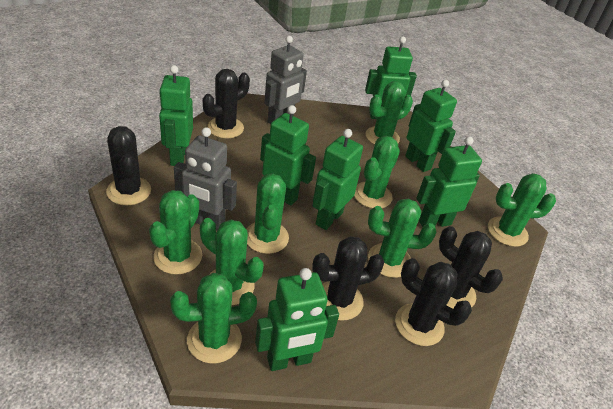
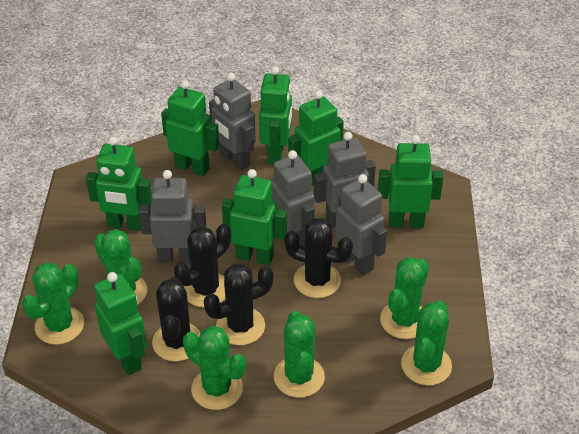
black cactus: [106,126,151,205] [203,69,250,138] [312,236,385,321] [395,258,472,346] [439,226,503,309] = 5 -> [152,277,200,361] [174,224,231,307] [204,264,274,345] [284,218,353,298] = 4
green cactus: [149,190,202,275] [170,273,257,364] [200,218,264,305] [246,173,289,254] [354,136,400,208] [366,81,413,145] [368,198,436,278] [488,173,556,247] = 8 -> [22,263,84,345] [94,229,147,305] [183,326,246,410] [274,311,325,398] [380,257,429,339] [401,301,452,385] = 6
grey robot: [174,127,237,230] [264,36,307,124] = 2 -> [139,170,206,263] [209,73,256,171] [272,150,315,247] [314,132,376,228] [335,174,387,275] = 5

